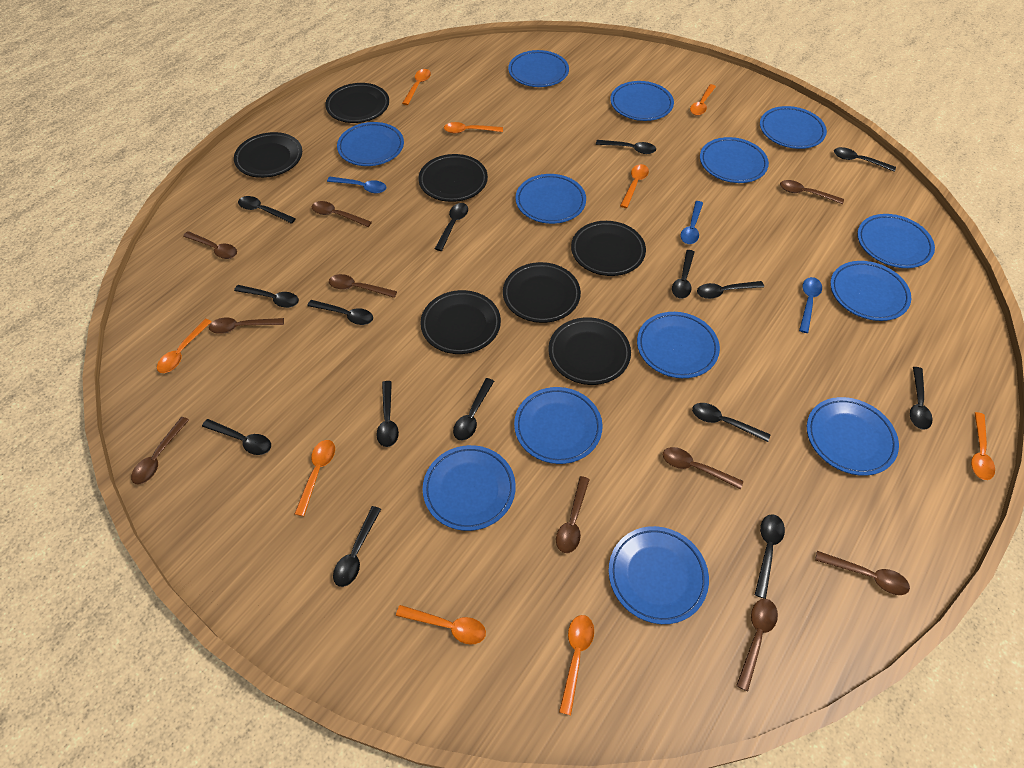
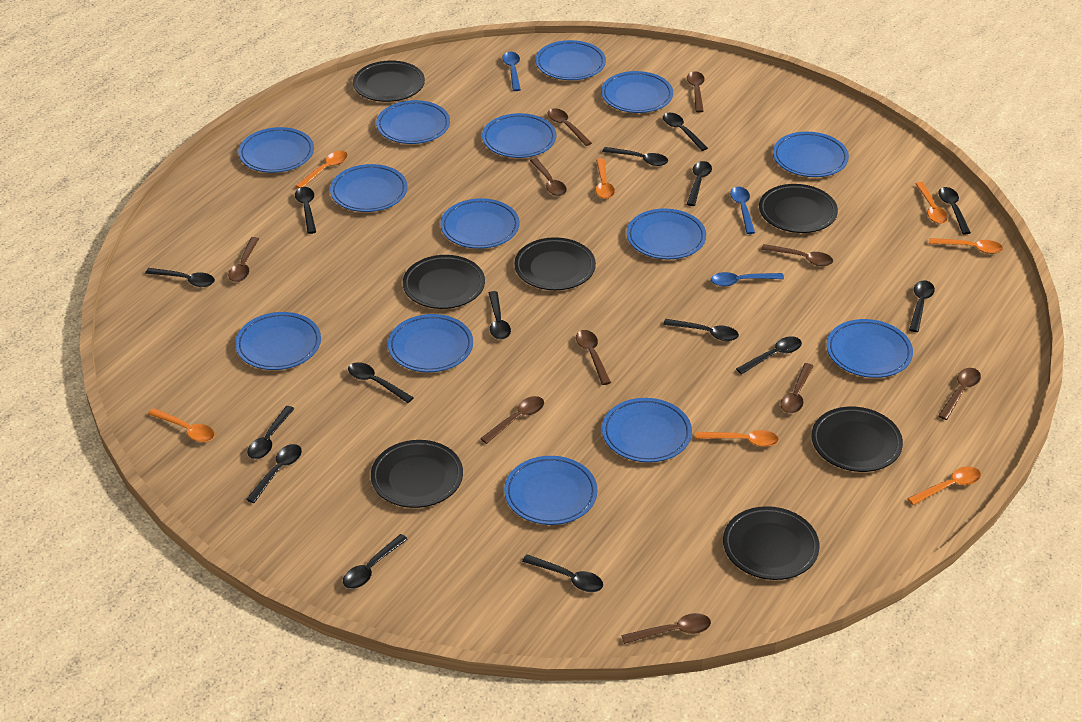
blue plate: [337,122,404,166] [423,445,516,531] [508,50,569,87] [514,387,603,464] [516,174,586,224] [609,526,709,624] [610,81,674,121] [637,312,720,378] [700,137,769,183] [760,106,827,149] [807,397,899,476] [830,261,911,321] [857,214,935,268] = 13 -> [235,312,321,370] [238,127,314,173] [330,164,407,212] [376,100,450,144] [388,314,473,372] [440,198,520,249] [482,113,556,158] [504,456,598,525] [535,40,606,80] [601,71,673,113] [602,398,692,463] [626,209,706,259] [773,132,849,177] [827,319,913,378] = 14
orange spoon: [157,319,212,373] [295,440,335,516] [396,605,486,645] [402,69,431,105] [444,122,503,133] [559,615,594,715] [620,164,649,208] [690,84,716,116] [971,412,995,480] = 9 -> [148,408,215,442] [295,151,348,188] [596,158,615,199] [696,430,779,447] [907,466,981,505] [915,182,948,224] [929,238,1003,254] = 7

